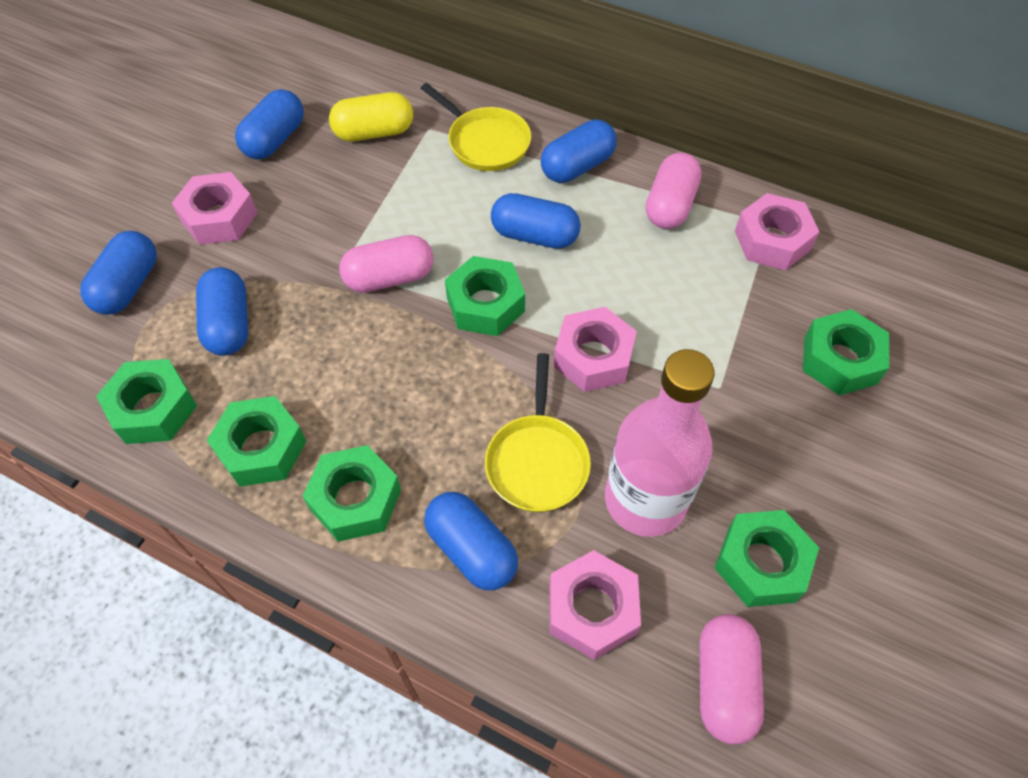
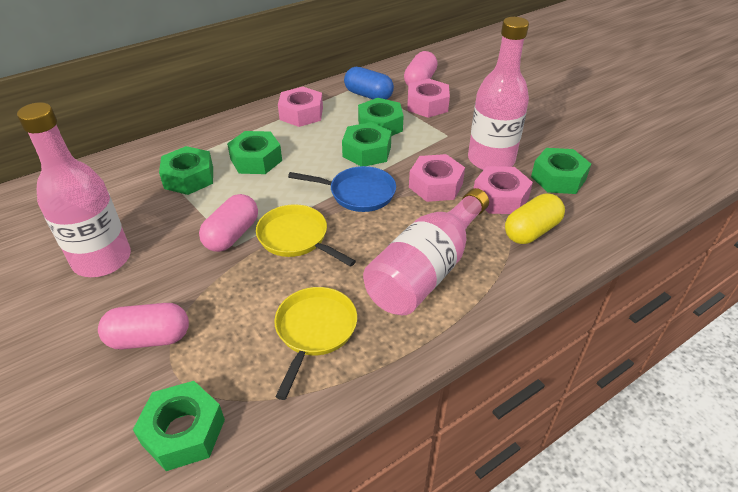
blue capsule: [80,231,156,315] [196,267,248,356] [235,89,304,159] [424,492,518,590] [491,193,581,249] [541,119,617,183] = 6 -> [344,67,394,100] = 1
blue pan: none = 0 -> [288,166,396,212] = 1
pink bottle: [605,349,715,537] = 1 -> [17,102,131,277] [363,188,489,315] [468,17,529,170] = 3

